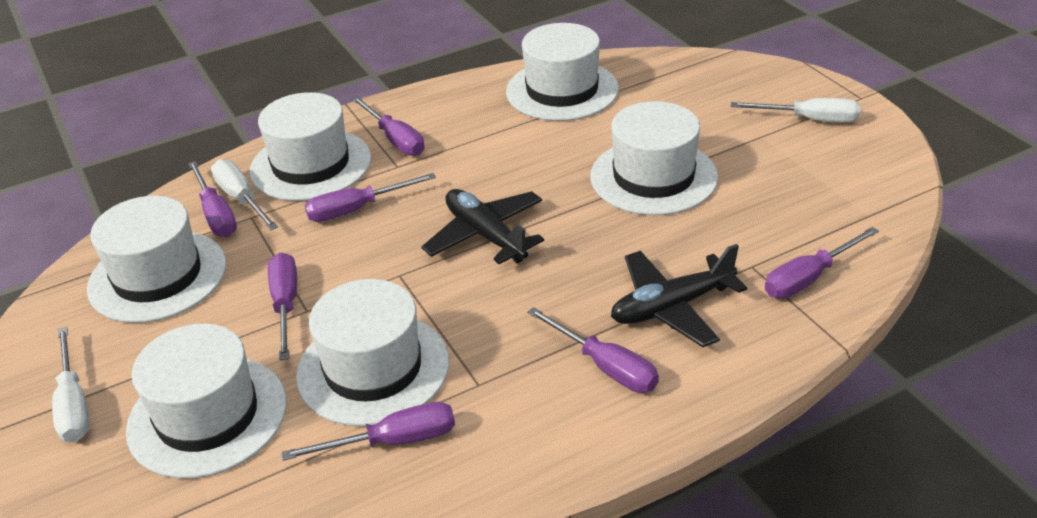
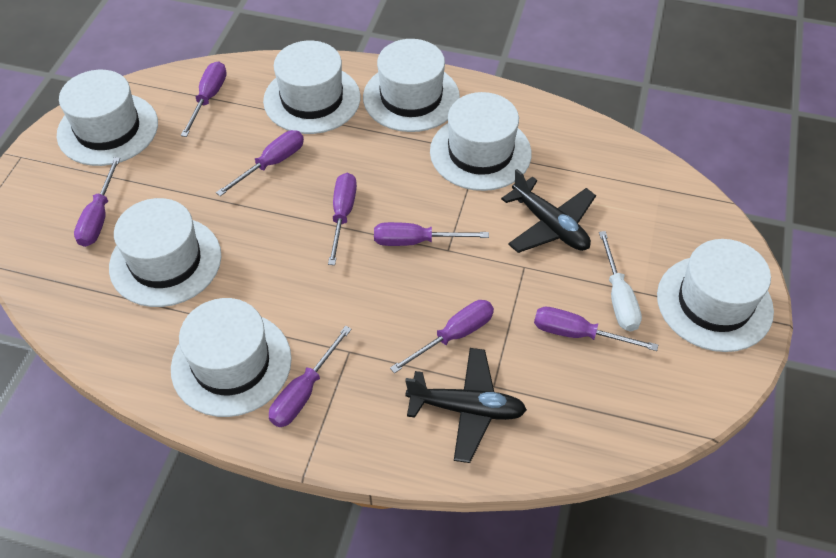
purple screwdriver: [188,161,237,237] [268,252,297,360] [281,402,455,461] [305,173,436,222] [352,96,425,156] [527,307,659,393] [765,227,879,299] = 7 -> [74,157,120,247] [181,61,227,137] [216,130,304,196] [269,326,352,427] [328,173,357,265] [374,222,489,246] [390,300,494,373] [534,307,658,351] = 8
white hat: [87,196,226,323] [126,324,286,478] [250,92,371,201] [296,279,449,426] [506,23,619,121] [590,101,718,215] = 6 -> [57,70,158,166] [109,198,221,307] [171,298,292,417] [263,41,361,134] [363,39,460,132] [430,92,532,191] [657,239,774,352] = 7
white screwdriver: [52,327,90,442] [211,159,278,230] [731,98,860,123] = 3 -> [599,231,642,331] = 1

